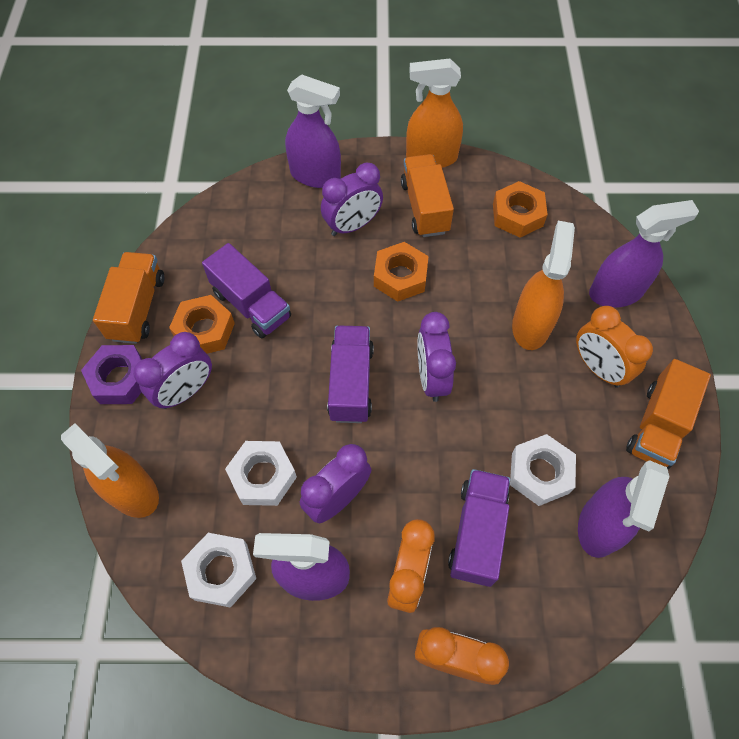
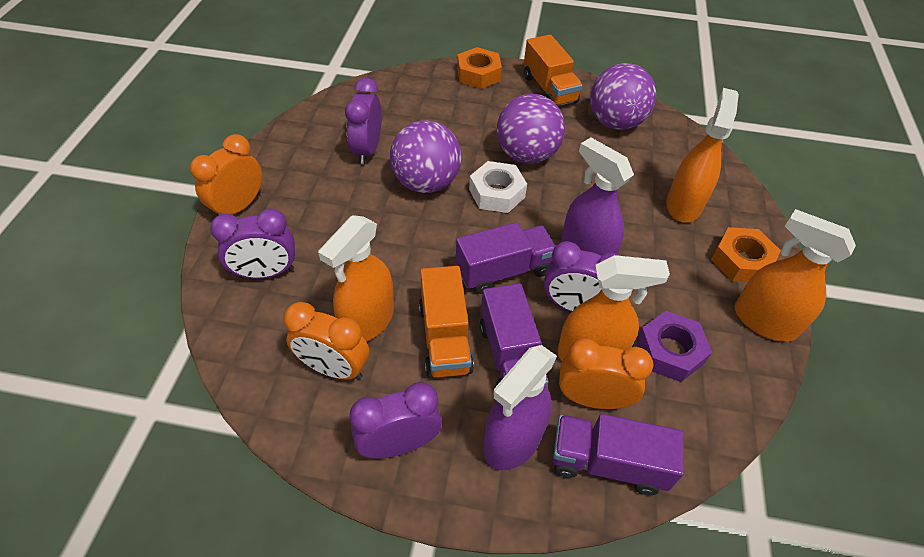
orange nut: [169,295,235,354] [374,242,428,302] [493,181,548,238] = 3 -> [457,47,502,89] [711,227,781,282] = 2
orange spray bottle: [61,423,159,518] [406,58,463,168] [512,221,575,350] = 3 -> [318,215,394,342] [557,255,670,361] [666,88,739,223] [734,209,856,342] = 4
orange truck: [93,252,164,344] [401,154,454,237] [626,359,711,469] = 3 -> [419,266,474,378] [524,35,583,106] = 2
purple ball: none = 0 -> [390,120,462,193] [497,94,565,164] [590,63,656,130] = 3
purple spray bottle: [253,533,350,601] [285,74,341,188] [578,460,669,558] [589,200,699,308] = 4 -> [483,345,557,470] [561,137,634,256] = 2
white nut: [181,533,256,608] [225,441,297,506] [510,434,576,506] = 3 -> [469,161,527,213] = 1

